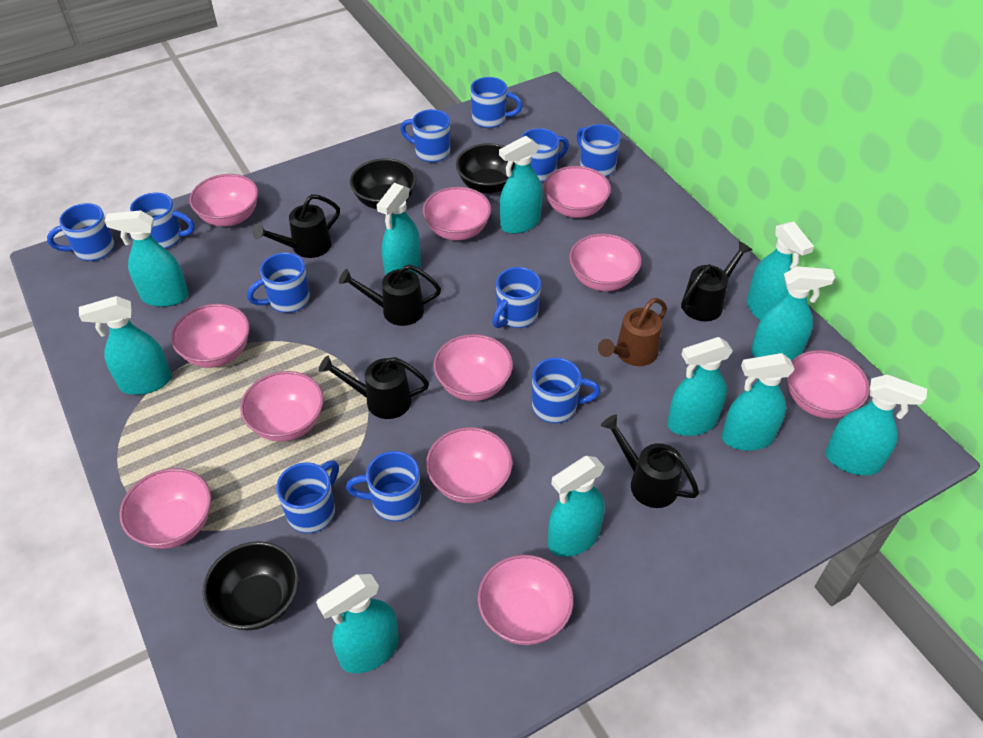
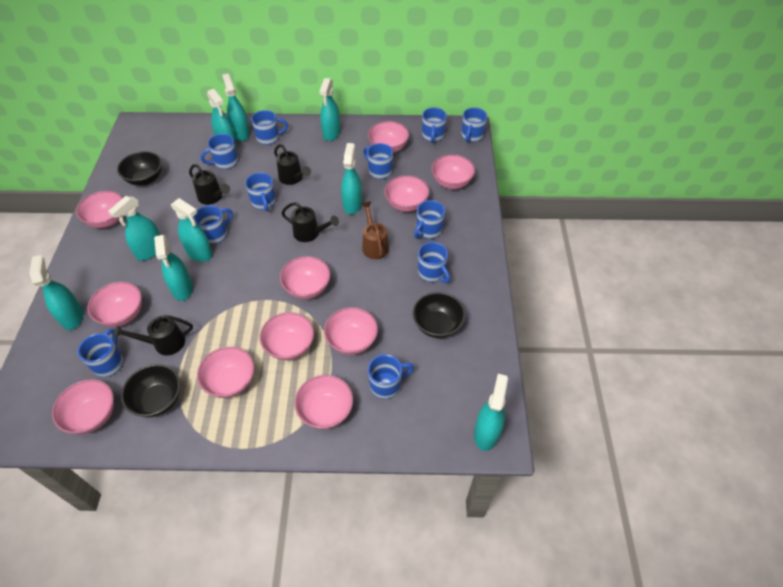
black watering can: [253,194,340,258] [319,356,429,419] [339,265,441,326] [601,415,699,508] [681,241,752,321] = 5 -> [114,315,193,356] [189,164,230,205] [274,144,311,185] [281,202,339,242] = 4
turquoise spray bottle: [79,296,172,395] [105,210,189,307] [316,574,399,673] [377,183,421,275] [499,136,543,234] [548,456,605,557] [667,337,733,436] [722,353,795,451] [747,221,814,320] [751,266,835,362] [825,375,927,475] = 11 -> [29,255,83,330] [108,196,160,261] [154,235,193,301] [171,198,213,262] [207,89,237,148] [222,74,250,141] [319,78,341,141] [341,143,362,214] [474,374,508,451] = 9

